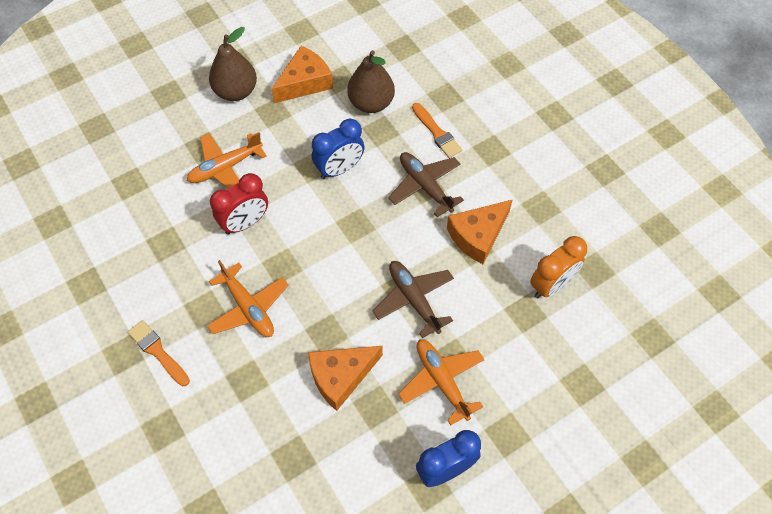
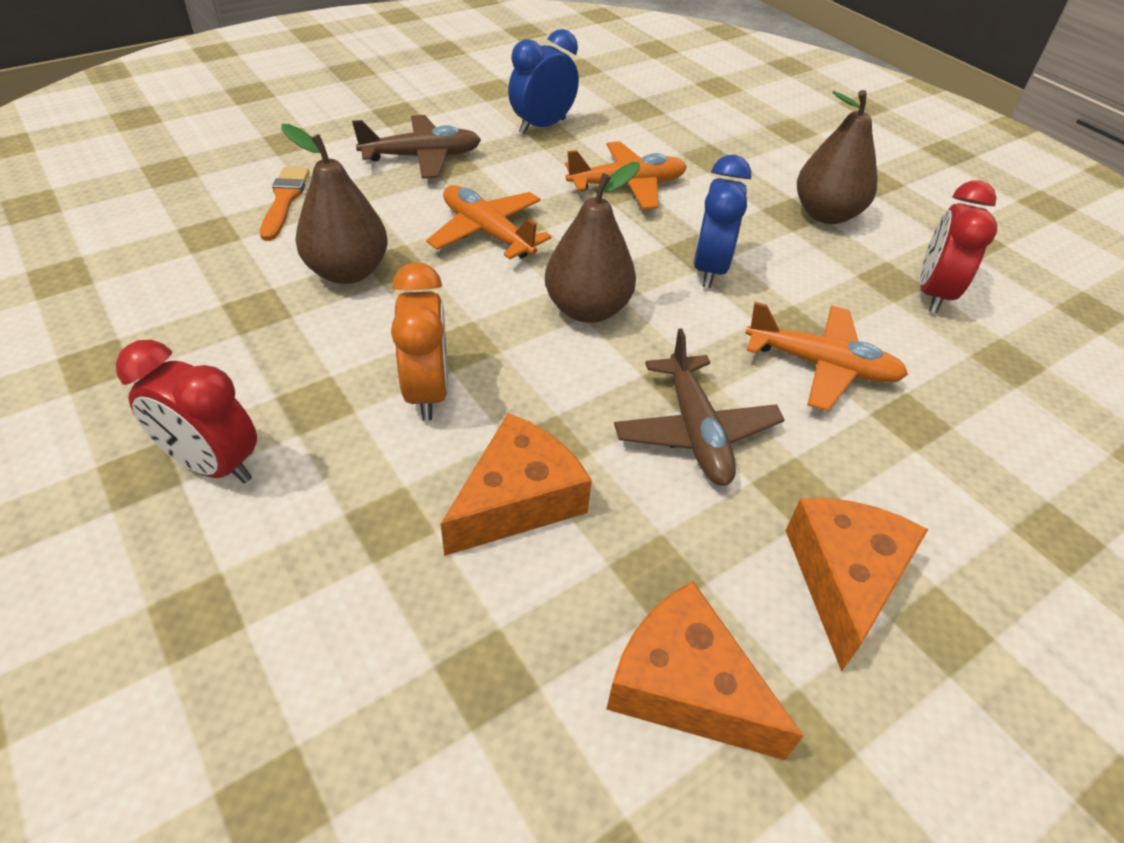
brown pear: [209,27,257,101] [347,50,395,113] = 2 -> [282,124,388,284] [545,162,640,323] [797,90,878,224] = 3
orange brush: [128,320,190,386] [412,103,462,158] = 2 -> [260,167,310,241] = 1
red clock: [210,173,268,235] = 1 -> [116,340,257,483] [920,180,997,313] = 2

